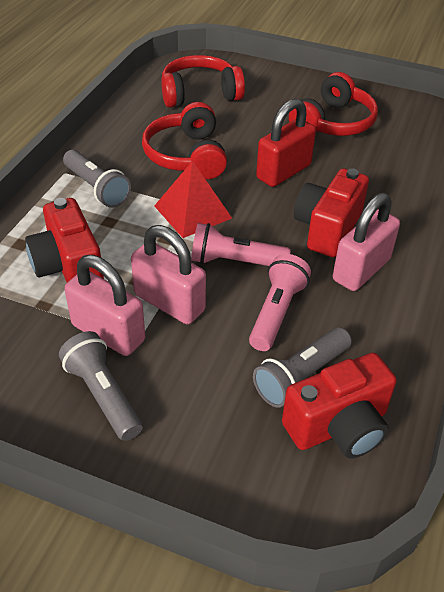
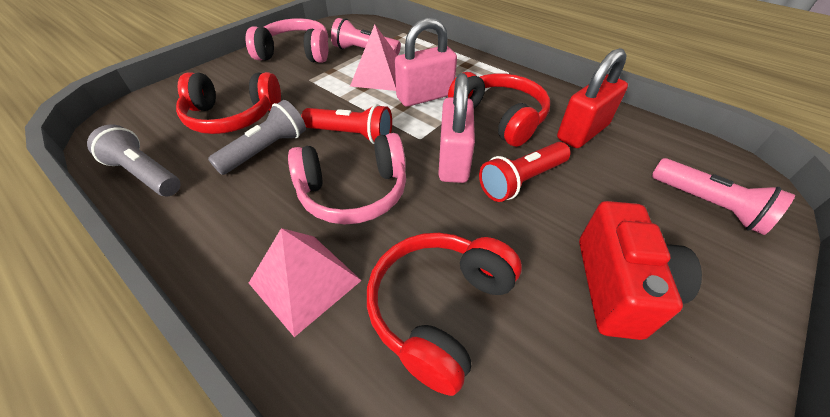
grey flashlight: [59,331,143,441] [63,150,131,208] [253,327,352,408] = 3 -> [87,125,180,196] [208,100,306,175] = 2
pink headphones: none = 0 -> [246,18,328,63] [288,133,406,224] = 2
pink padlock: [65,255,145,356] [131,225,206,324] [333,193,400,291] = 3 -> [395,18,457,107] [438,73,475,183] = 2
pink pyramid: none = 0 -> [249,228,362,337] [350,25,398,91] = 2
red camera: [25,198,104,282] [282,353,397,458] [294,168,369,257] = 3 -> [579,201,702,340] = 1
red flashlight: none = 0 -> [301,104,392,144] [479,142,571,202] = 2
red pyramid: [154,161,232,238] = 1 -> none = 0

